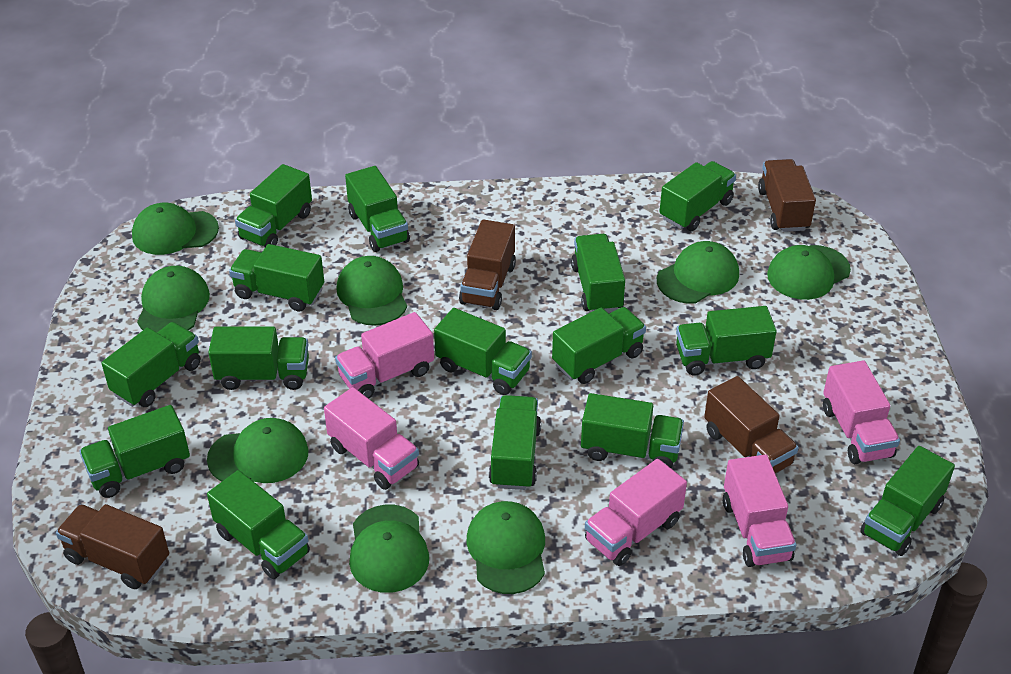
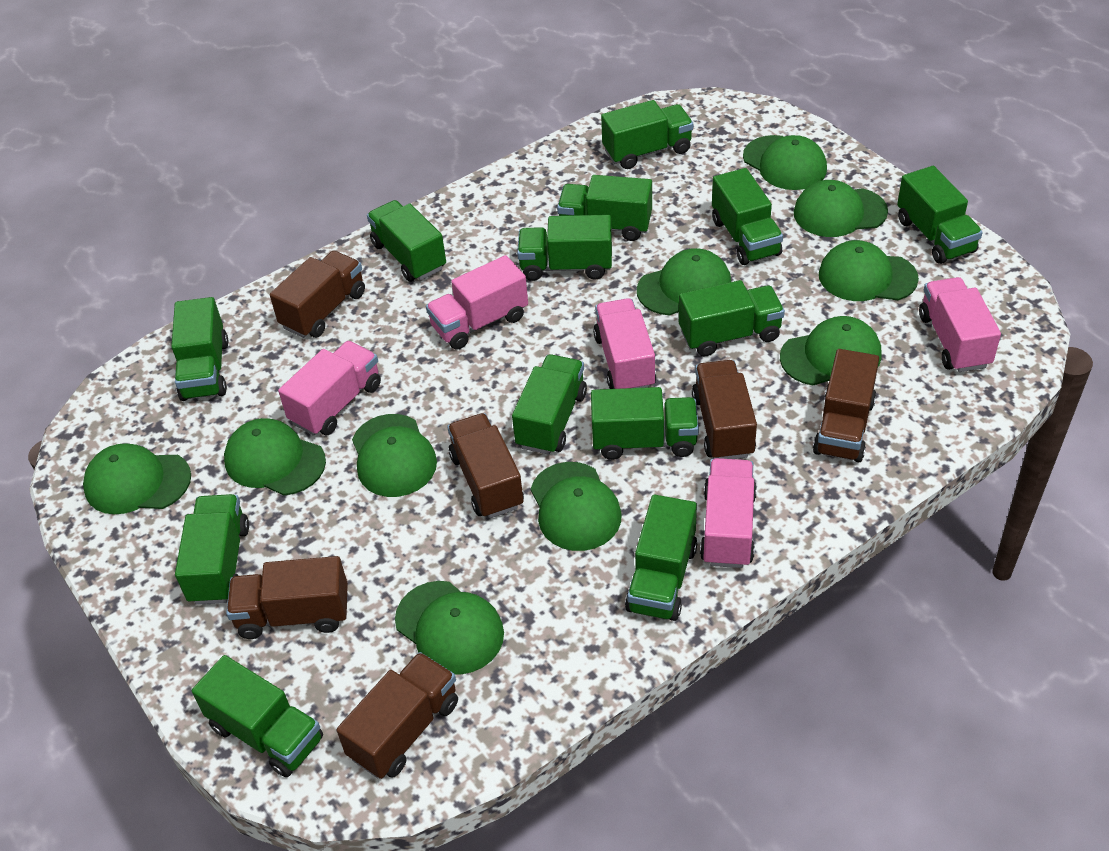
brown truck: [56,504,169,589] [459,219,516,310] [704,376,799,473] [758,159,816,232] = 4 -> [226,556,348,639] [270,251,365,338] [337,652,458,779] [447,413,524,518] [692,360,757,459] [813,349,879,462] = 6
green cap: [132,203,219,255] [137,266,210,332] [207,418,308,483] [336,256,407,326] [349,505,429,593] [466,501,545,594] [657,241,739,304] [767,245,851,300] = 8 -> [83,444,191,514] [224,418,326,495] [352,414,437,497] [395,581,504,675] [531,462,621,551] [637,248,731,315] [743,135,827,190] [780,316,882,385] [794,180,888,237] [819,240,919,301] = 10
green truck: [79,405,190,498] [101,322,201,407] [207,470,310,579] [208,327,309,390] [229,244,324,312] [235,164,312,247] [345,166,410,252] [434,308,532,395] [489,395,541,490] [552,307,646,384] [571,234,625,312] [581,393,684,468] [660,161,736,231] [676,306,777,375] [860,446,955,556] = 15 -> [171,297,228,401] [175,494,249,605] [192,655,323,778] [367,200,446,282] [512,354,587,455] [517,215,612,281] [557,175,652,241] [591,387,699,460] [601,100,693,169] [625,495,697,621] [679,280,785,356] [712,168,783,265] [897,166,983,264] = 13

